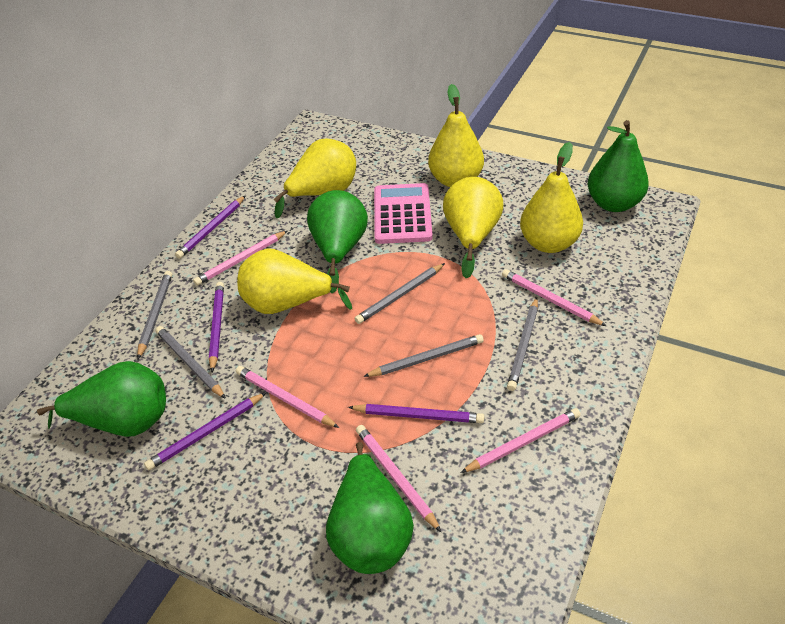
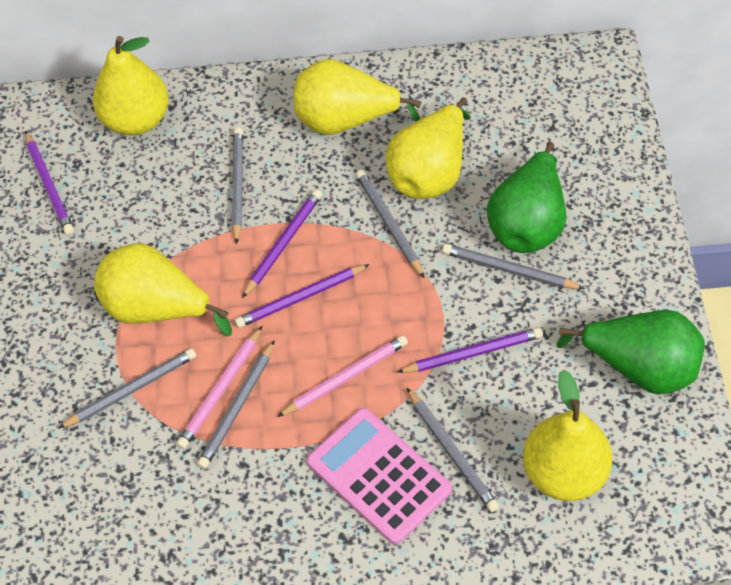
green pear: [37,361,166,437] [307,190,368,293] [326,442,414,574] [588,120,649,212] = 4 -> [487,142,566,253] [557,310,705,395] = 2
grey pencil: [137,271,172,359] [156,326,226,399] [355,263,445,324] [363,334,484,377] [507,297,538,391] = 5 -> [58,348,196,429] [197,340,275,469] [232,128,243,244] [356,170,424,278] [407,388,499,512] [442,244,585,289] = 6
pink pencil: [193,231,287,286] [236,366,339,428] [356,425,441,532] [460,408,581,473] [502,269,606,326] = 5 -> [177,326,262,449] [277,335,408,417] = 2

